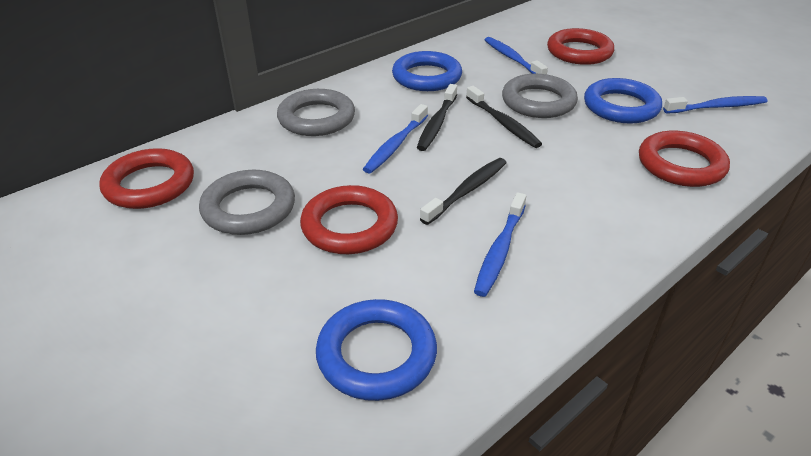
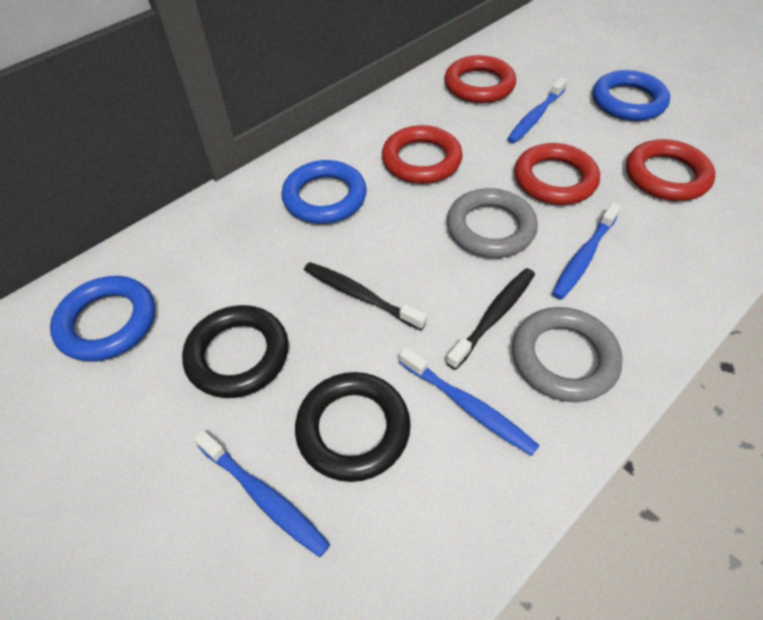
black ring: none = 0 -> [182,305,289,398] [295,372,411,482] = 2
black toothbrush: [417,84,457,151] [420,158,507,225] [466,86,542,148] = 3 -> [304,262,427,330] [446,268,535,370] = 2
grey ring: [199,170,295,235] [277,89,355,136] [502,74,578,118] = 3 -> [447,188,538,258] [512,307,623,402] = 2

